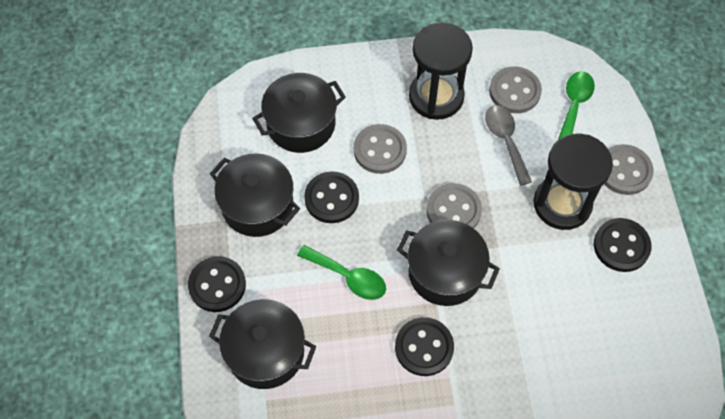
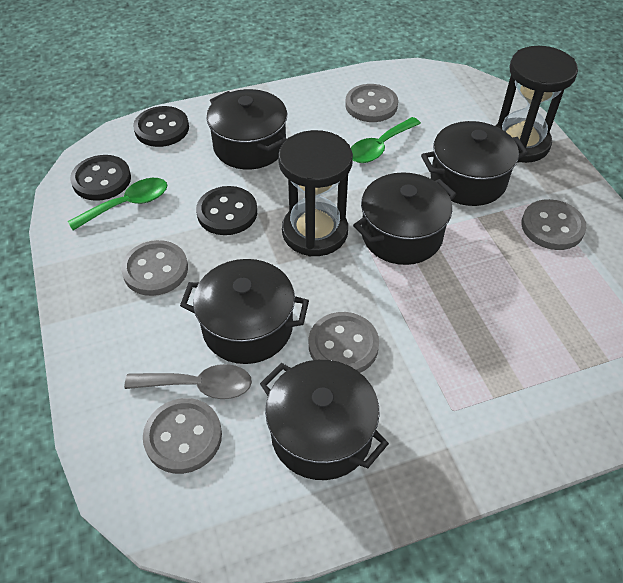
black button: [188,256,246,312] [304,171,359,223] [395,317,454,376] [594,218,652,272] = 4 -> [70,155,131,201] [133,106,189,147] [196,186,257,235] = 3
black pot: [209,299,316,389] [210,153,300,237] [252,73,346,153] [397,220,500,306] = 4 -> [180,259,309,364] [207,89,287,169] [260,360,389,480] [353,172,457,265] [421,121,528,206] = 5
grey button: [354,124,407,174] [426,183,482,229] [489,66,542,113] [604,144,653,195] = 4 -> [121,240,188,296] [143,398,222,474] [309,312,379,373] [345,84,398,122] [521,199,586,250] = 5

